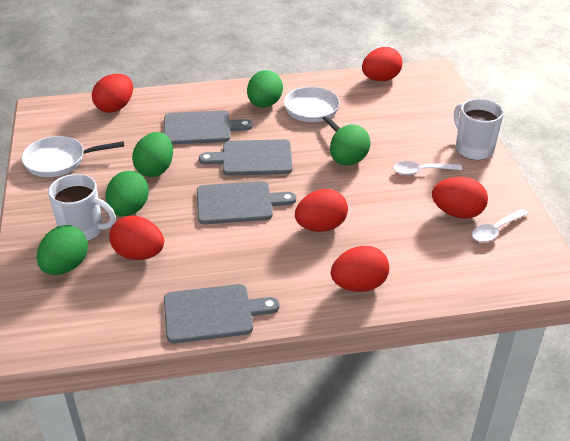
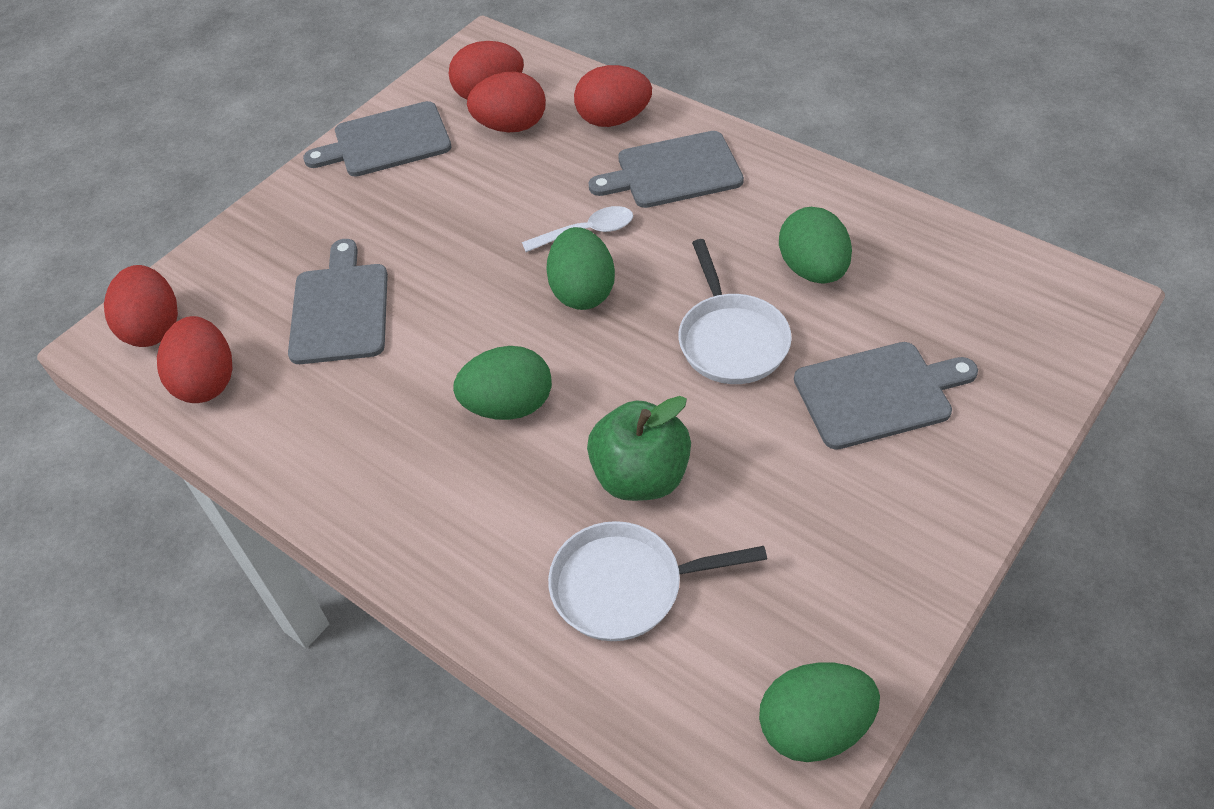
green apple: none = 0 -> [587,396,691,501] = 1
green egg: [37,225,88,275] [105,171,149,216] [132,132,173,177] [247,70,283,108] [330,124,371,166] = 5 -> [453,346,552,420] [546,227,615,310] [759,662,880,762] [779,207,852,284] = 4
red egg: [92,74,133,113] [109,216,164,260] [295,189,348,232] [331,246,389,292] [362,47,403,81] [432,177,488,218] = 6 -> [104,265,178,347] [157,316,232,403] [449,41,524,100] [467,72,546,133] [574,65,652,127] = 5
white mug: [48,174,116,241] [454,99,504,160] = 2 -> none = 0
white spoon: [393,161,462,175] [472,209,528,242] = 2 -> [522,206,633,252] = 1

